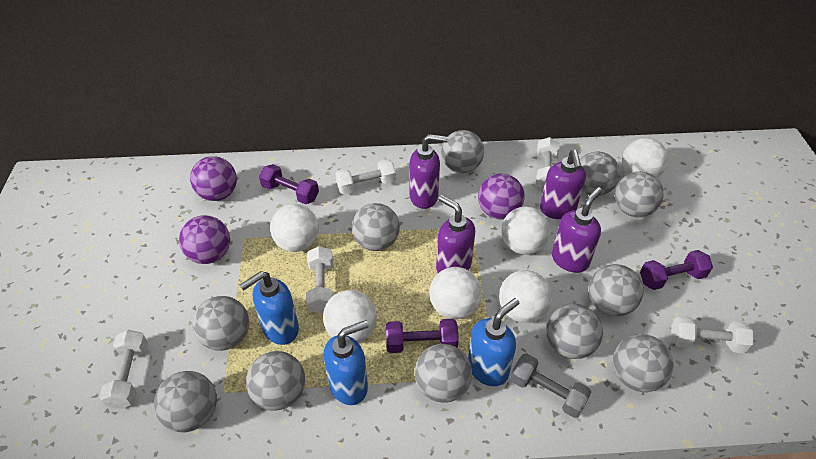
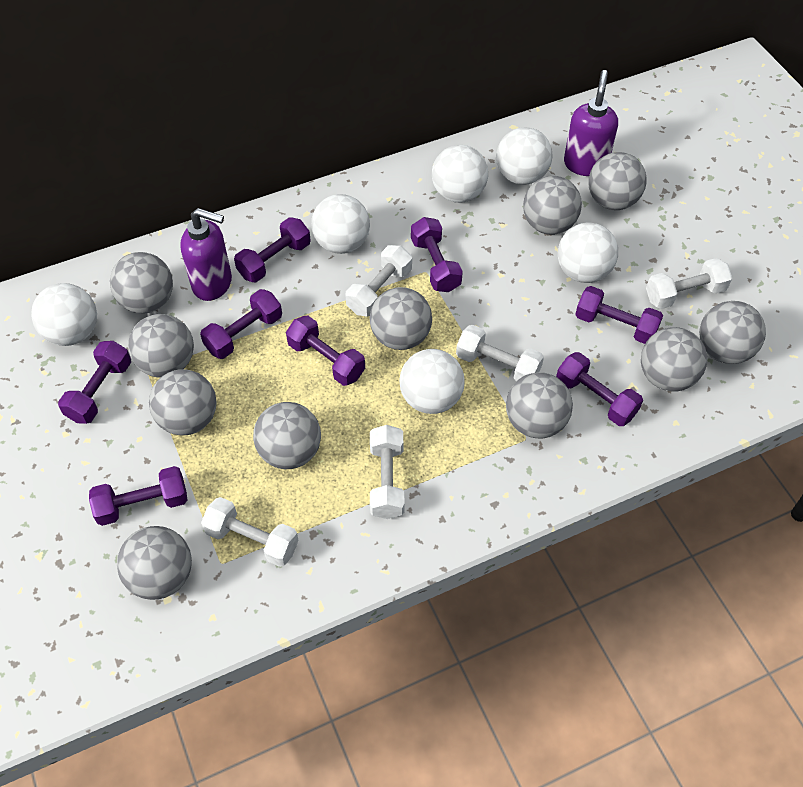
blue soap dispenser: [240,271,299,345] [324,320,369,405] [468,298,519,386] = 3 -> none = 0
grey dumbbell: [510,354,591,418] = 1 -> none = 0
purple ball: [179,215,230,264] [190,156,237,201] [478,174,525,219] = 3 -> none = 0
purple dumbbell: [259,164,319,204] [386,319,459,353] [640,250,713,290] = 3 -> [58,341,131,424] [89,466,188,526] [200,289,282,359] [234,217,311,282] [286,316,365,386] [411,217,463,292] [556,352,643,426] [575,286,663,344] = 8
purple soap dispenser: [409,134,448,209] [436,195,475,273] [540,150,586,219] [552,187,602,273] = 4 -> [180,208,232,301] [564,70,618,176] = 2

